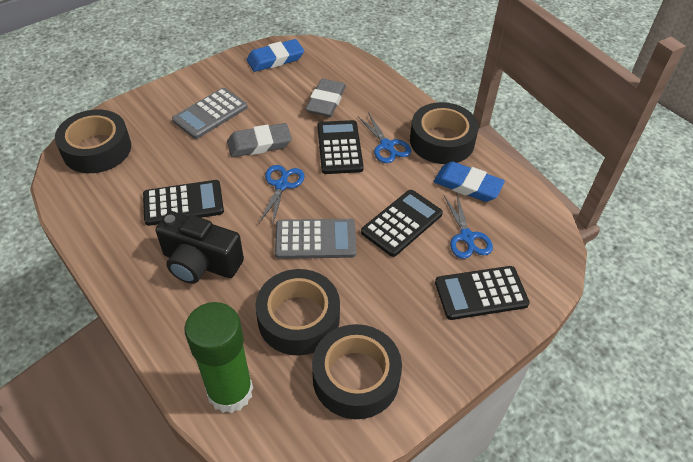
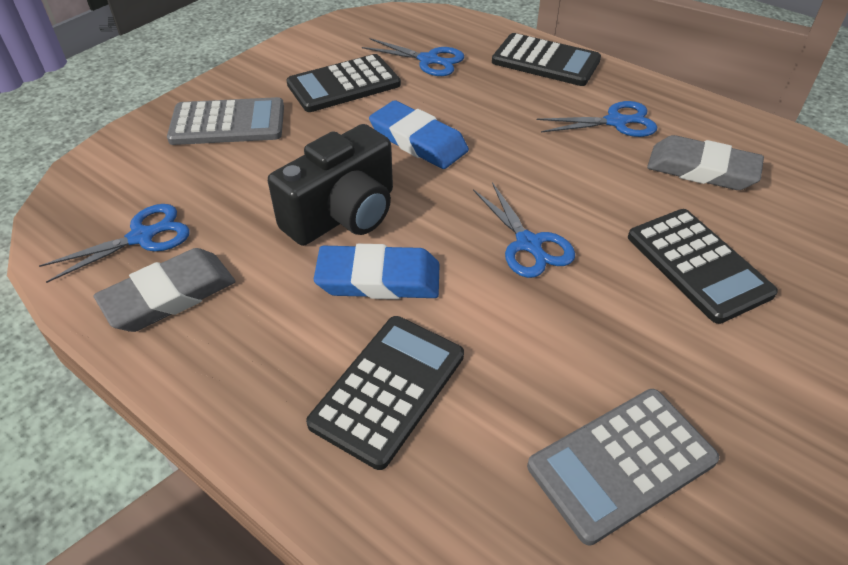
black tape: [55,109,131,173] [255,269,340,355] [312,324,402,419] [410,102,479,164] = 4 -> none = 0
blue scissors: [259,165,305,227] [357,112,411,163] [444,195,493,259] = 3 -> [39,204,190,283] [362,38,464,76] [473,182,575,278] [537,101,657,137] = 4
green glue stick: [185,302,253,413] = 1 -> none = 0

